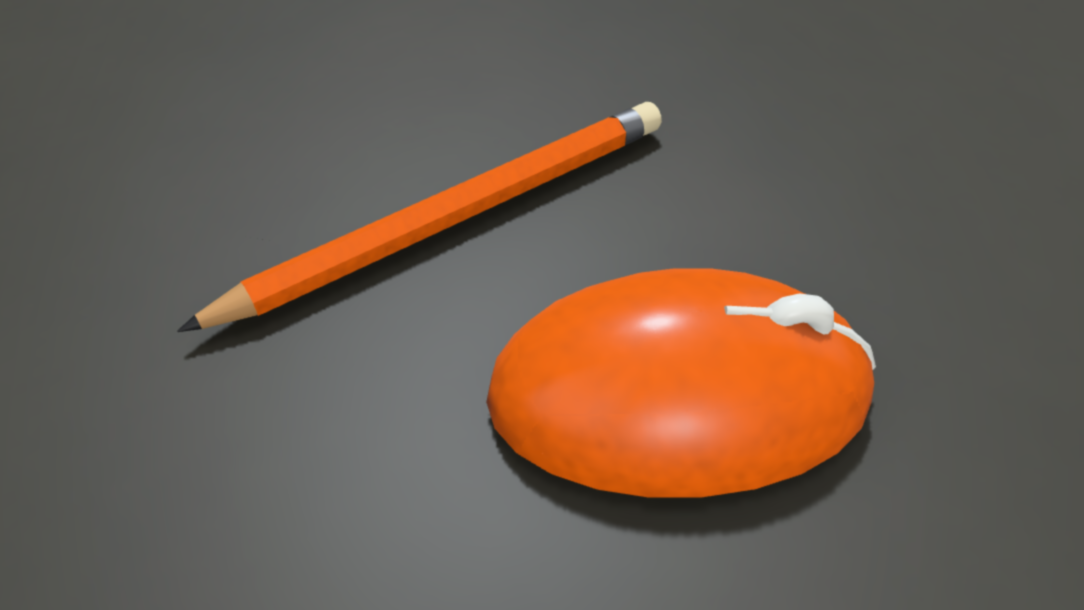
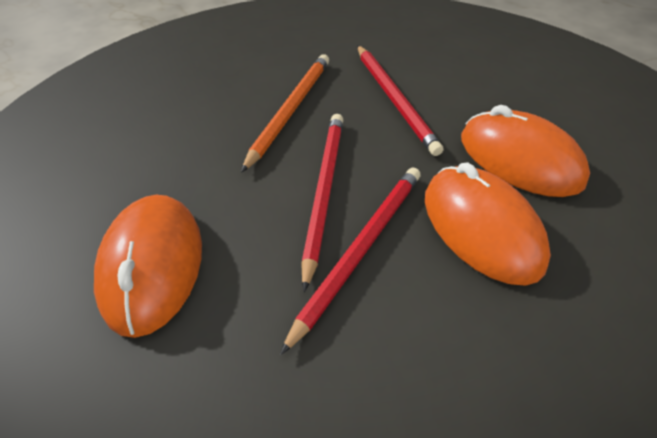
orange mouse: [486,268,876,498] = 1 -> [94,195,202,338] [425,162,551,286] [461,105,590,197] = 3
red pencil: none = 0 -> [280,168,420,355] [301,114,343,292] [357,45,443,156] = 3

